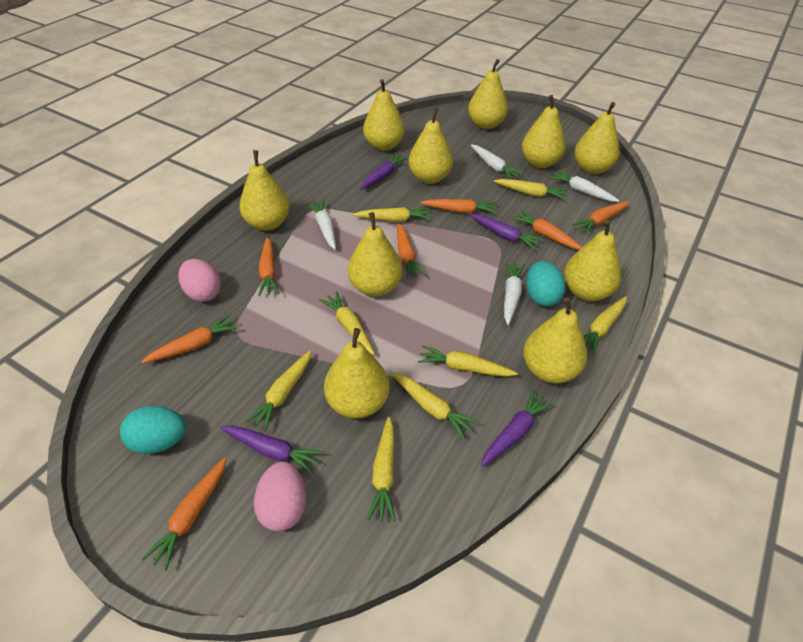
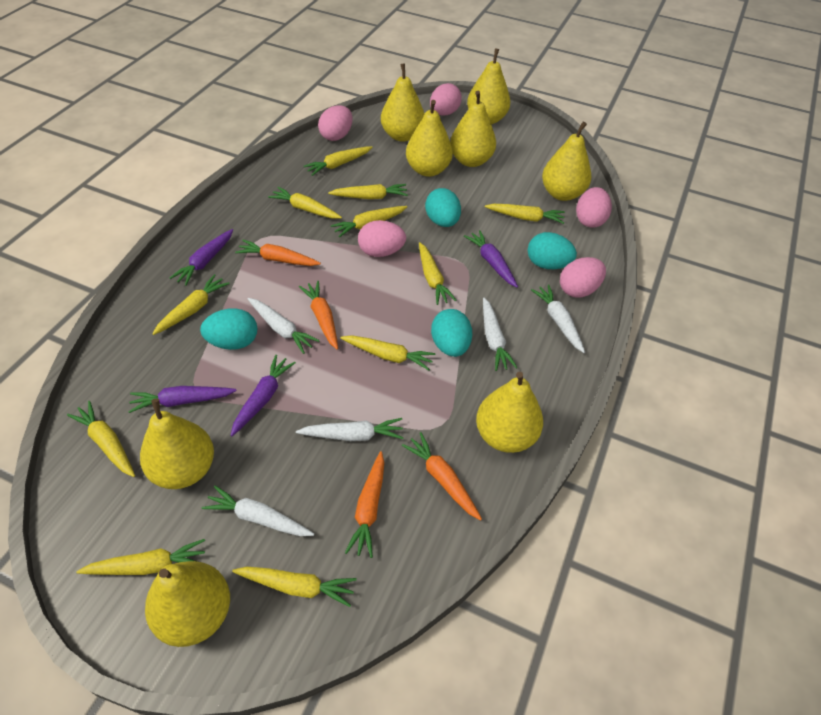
orange carrot: [141,314,239,364] [142,457,227,571] [258,237,279,296] [397,223,426,279] [420,199,497,213] [511,210,582,250] [572,201,630,234] = 7 -> [235,240,321,266] [299,281,338,349] [345,451,384,558] [402,432,482,521] = 4
pink egg: [178,259,221,302] [254,461,306,532] = 2 -> [318,105,353,141] [358,220,406,257] [430,83,462,116] [560,257,606,298] [576,187,612,228] = 5
turquoise egg: [120,406,186,454] [526,261,566,306] = 2 -> [200,308,257,350] [425,188,461,227] [431,309,472,357] [528,232,577,269] = 4
white carrot: [306,200,336,249] [471,144,523,180] [504,262,525,325] [549,170,619,202] = 4 -> [202,486,314,536] [248,298,320,354] [296,418,404,441] [483,298,518,371] [531,284,585,353] = 5
yellow carrot: [245,350,311,431] [319,291,375,355] [353,207,431,222] [367,417,396,521] [391,372,479,439] [418,345,518,377] [494,179,568,200] [583,296,627,354] = 8 -> [67,401,135,477] [77,539,205,575] [153,274,230,335] [232,567,357,607] [268,187,342,219] [304,146,373,176] [328,184,408,199] [331,206,407,237] [340,335,435,371] [419,242,457,305] [485,204,565,224] = 11
yellow pear: [239,150,290,231] [324,328,390,418] [348,212,402,297] [363,79,405,151] [408,108,453,184] [468,59,508,129] [522,95,566,168] [523,297,587,384] [564,220,621,301] [574,102,619,174] = 10 -> [140,399,214,489] [145,561,230,647] [381,63,424,142] [406,100,453,177] [450,91,496,167] [467,48,510,124] [476,372,543,453] [542,122,591,201] = 8

